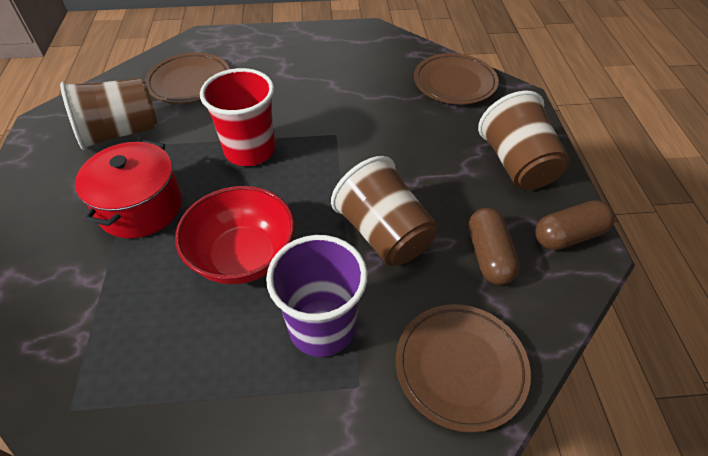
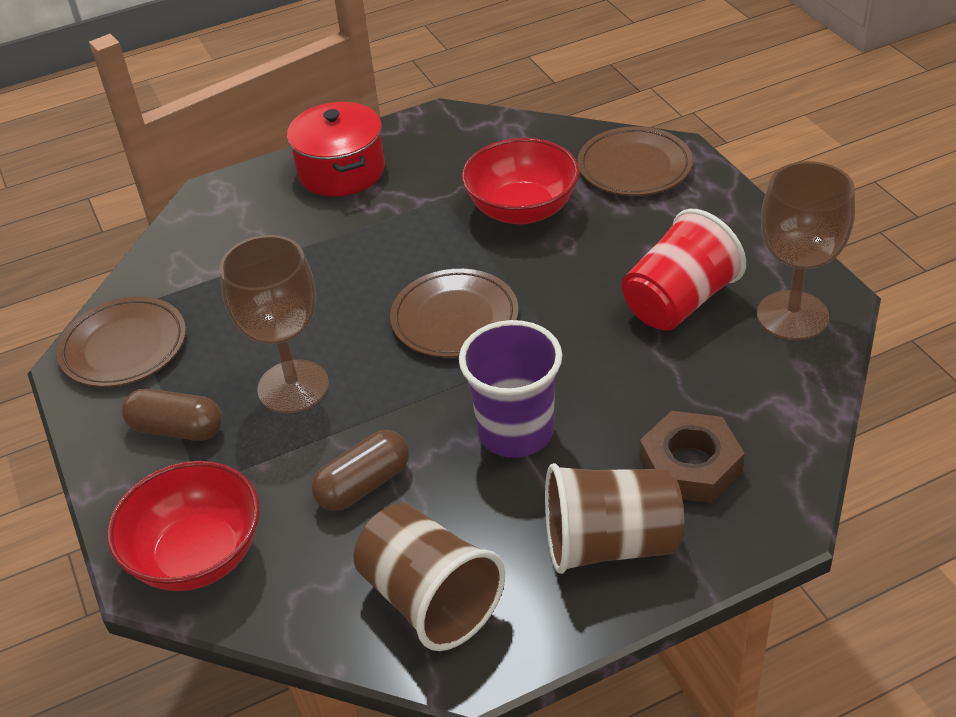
brown cup: [60,78,157,150] [331,156,437,266] [478,91,569,190] = 3 -> [353,503,505,651] [545,463,684,574] = 2
brown goblet: none = 0 -> [220,235,329,413] [757,161,855,340] = 2
brown nut: none = 0 -> [639,411,745,503] = 1
red bowl: [175,186,295,284] = 1 -> [107,461,260,591] [462,138,579,225] = 2

